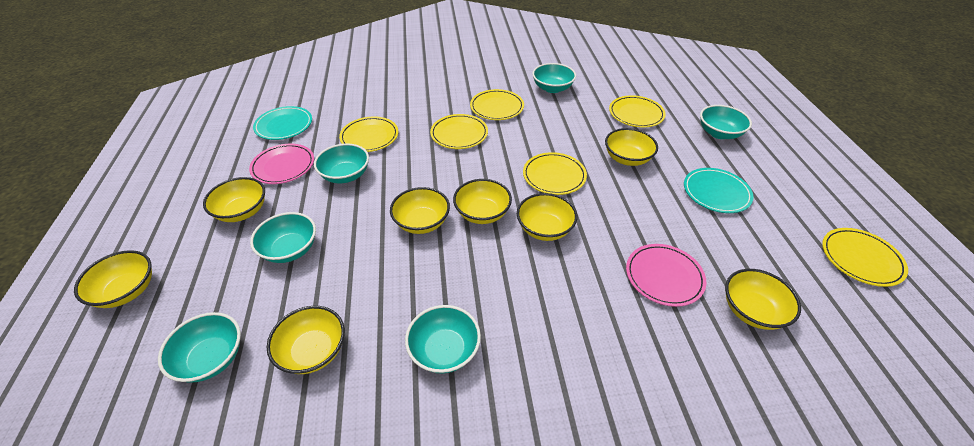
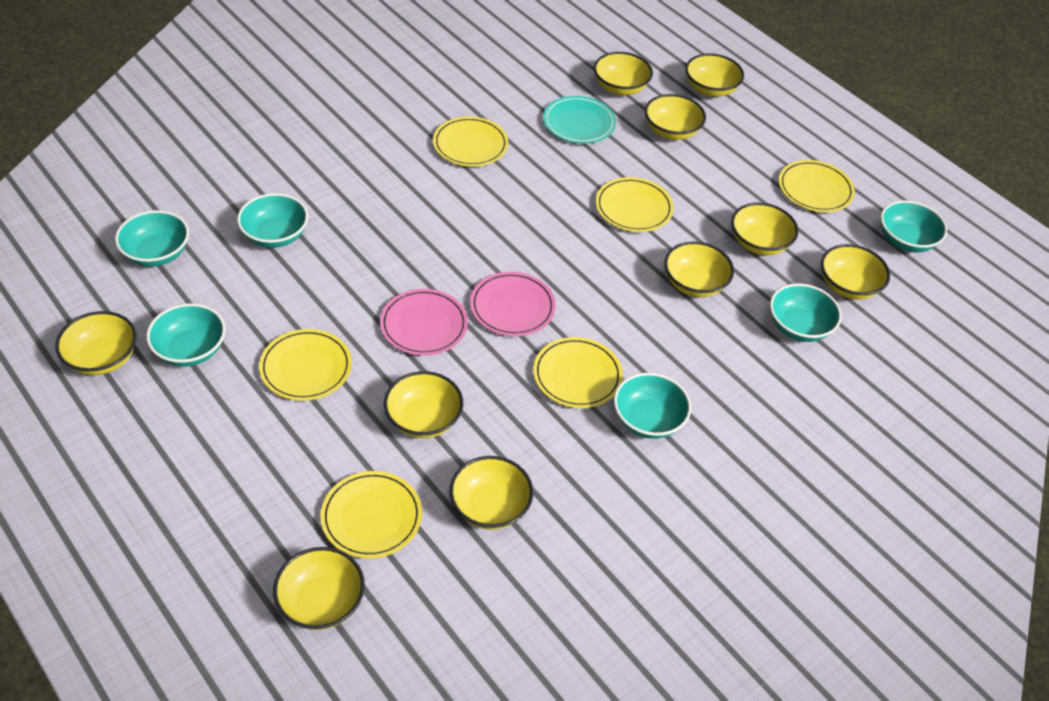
turquoise plate: [253,106,312,140] [684,168,753,213] = 2 -> [543,96,616,144] = 1
yellow bowl: [74,250,152,308] [203,177,265,222] [267,306,345,374] [390,187,450,234] [453,179,512,224] [517,193,577,241] [605,128,658,166] [725,269,801,330] = 8 -> [55,311,137,375] [273,547,365,630] [384,371,463,438] [450,456,533,530] [594,52,653,95] [645,94,706,140] [664,241,734,297] [685,53,744,97] [731,203,799,255] [821,244,890,300] = 10

